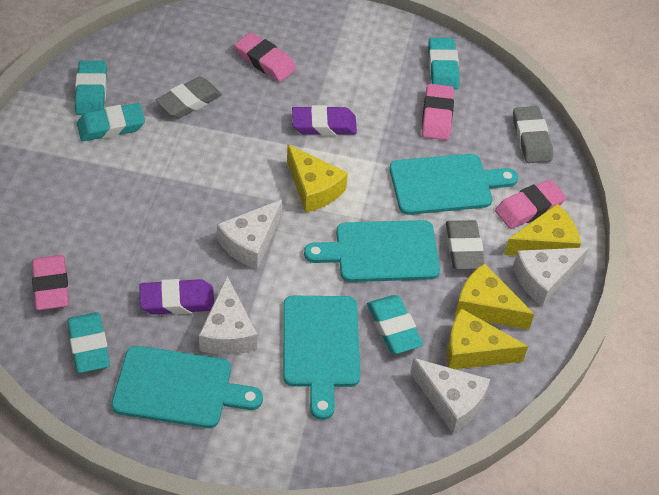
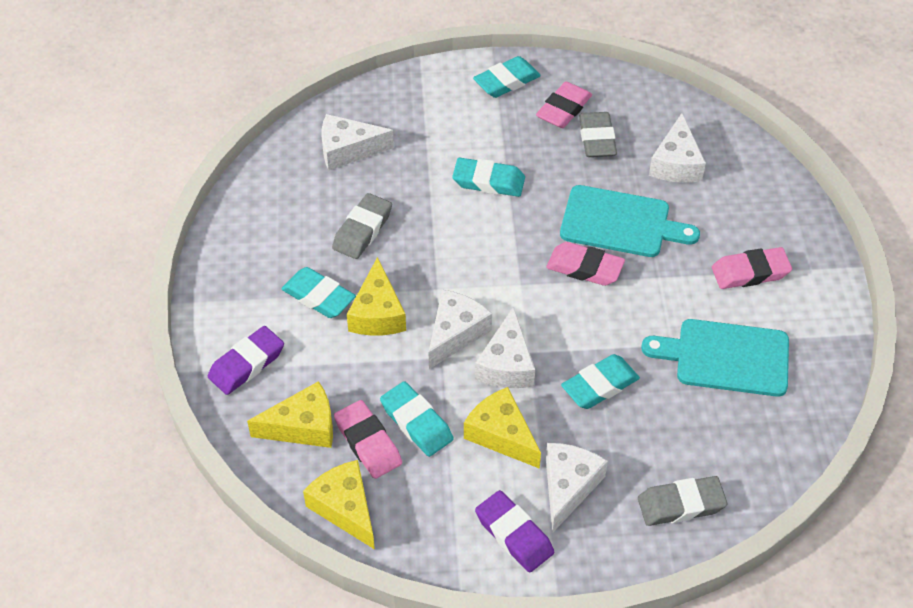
turquoise cutting board: [111,346,263,428] [283,296,360,420] [304,220,440,282] [390,154,518,215] = 4 -> [560,185,700,257] [641,319,789,397] = 2
white cheese: [199,276,257,355] [217,199,282,270] [410,358,490,433] [513,247,589,307] = 4 -> [322,114,394,170] [429,289,492,369] [475,307,535,388] [546,443,608,533] [649,113,706,183] = 5

